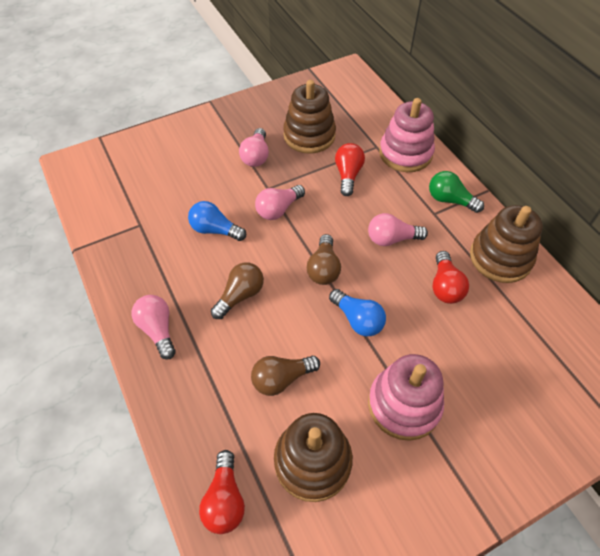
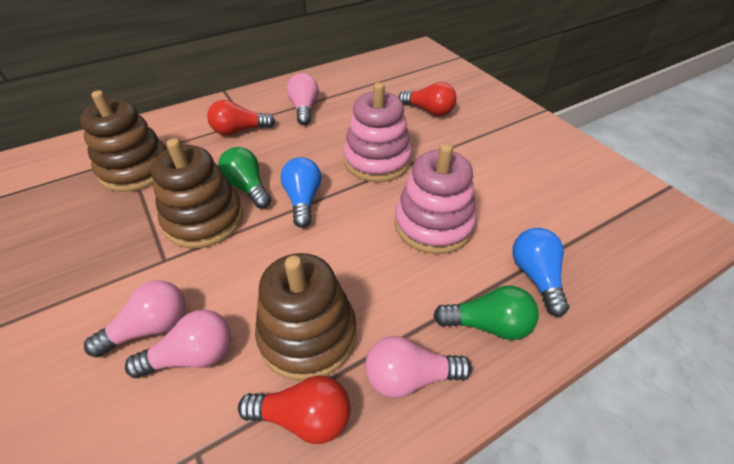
brown light bulb: [211,262,264,319] [251,356,320,396] [307,234,341,285] = 3 -> none = 0
green light bulb: [429,171,484,213] = 1 -> [218,147,271,209] [433,286,539,340] = 2

